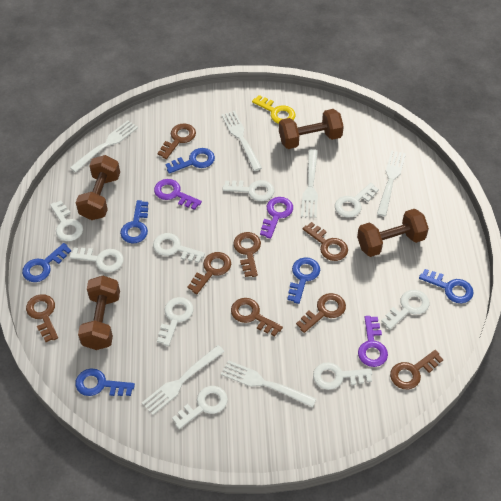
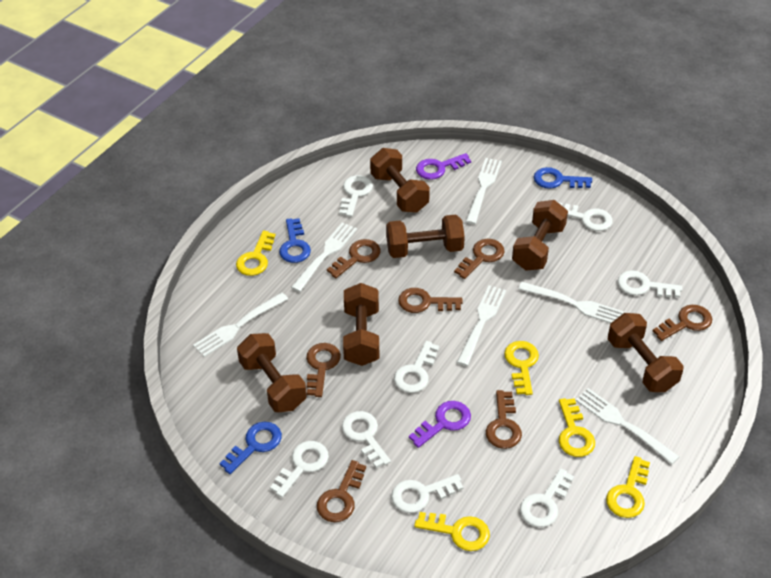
blue key: [22,243,71,282] [75,368,135,396] [120,200,148,244] [165,148,215,174] [287,257,320,304] [419,269,474,303] = 6 -> [219,422,282,474] [279,218,311,263] [534,167,592,189] = 3
brown dumbbell: [76,155,120,220] [78,276,120,350] [279,109,344,149] [357,209,429,257] = 4 -> [237,333,307,412] [343,283,379,366] [370,148,430,213] [386,215,465,258] [512,200,568,271] [608,313,684,392] = 6
brown key: [26,294,58,342] [158,124,196,159] [188,252,231,294] [231,298,283,336] [233,232,261,277] [296,293,346,333] [303,222,348,261] [390,350,444,389] = 8 -> [306,343,341,397] [317,460,366,522] [327,239,381,278] [398,288,463,313] [454,239,505,279] [486,390,522,449] [653,305,712,341] = 7
purple key: [154,179,202,210] [260,197,293,239] [358,316,388,367] = 3 -> [409,401,471,448] [416,153,471,180] = 2
white key: [50,201,83,241] [70,248,124,272] [153,233,205,263] [157,297,193,346] [172,386,228,429] [223,180,274,201] [313,362,372,390] [335,183,379,218] [381,290,429,330] = 9 -> [270,441,329,498] [339,175,373,217] [342,411,391,468] [391,474,464,513] [394,341,439,393] [520,468,574,527] [558,202,613,231] [618,270,682,298] = 8
yellow key: [252,95,295,124] = 1 -> [236,231,276,276] [414,512,490,551] [504,341,539,395] [559,398,595,457] [606,456,650,518] = 5

